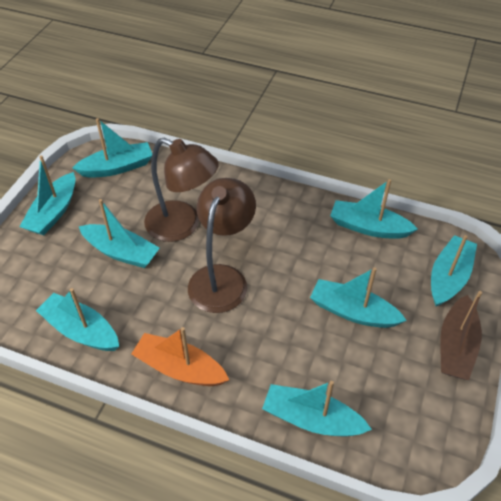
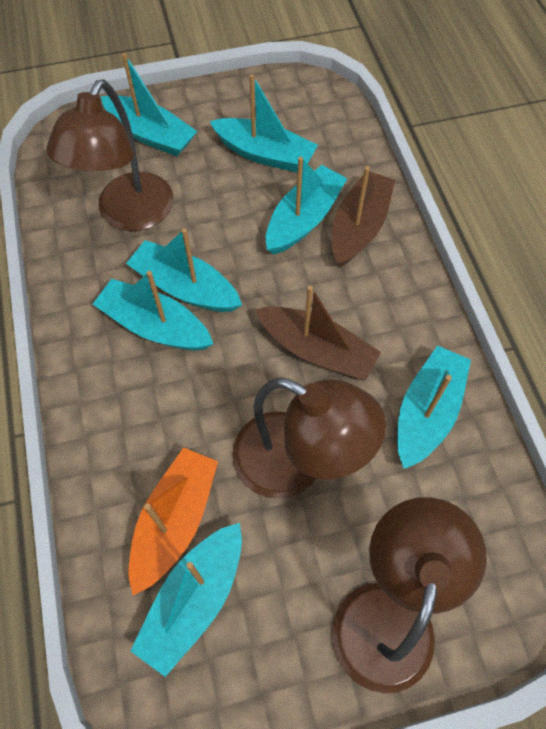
brown boat: [440,291,482,380] = 1 -> [255,285,381,381] [332,166,395,267] = 2
brown lamp: [144,138,219,242] [188,178,256,313] = 2 -> [46,79,173,231] [232,377,386,499] [332,497,487,694] = 3
turquoise boat: [19,155,75,235] [36,288,119,351] [72,118,152,178] [79,199,160,268] [262,381,372,436] [310,267,407,328] [330,179,418,239] [431,235,477,307] = 8 -> [93,271,213,350] [101,53,197,156] [126,228,242,312] [130,523,242,677] [210,74,318,173] [266,157,348,254] [397,345,471,469] = 7

